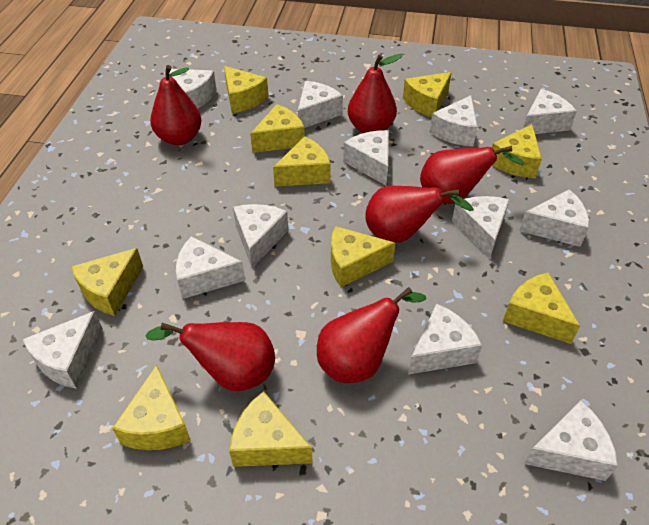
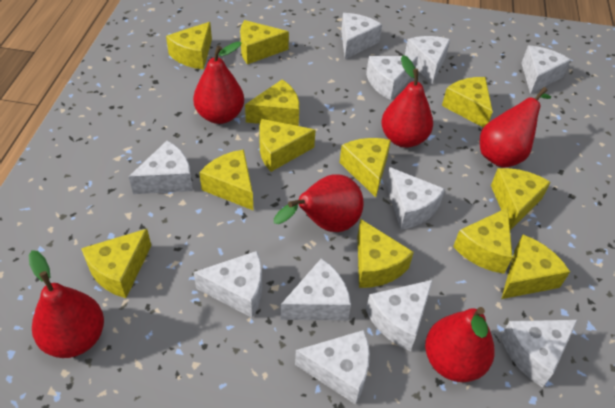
white cheese: [23,311,103,389] [165,69,217,109] [176,236,245,299] [233,204,288,268] [298,81,343,128] [343,130,389,185] [408,304,482,375] [430,95,478,146] [452,196,510,259] [519,189,589,247] [523,89,577,134] [524,401,618,481] = 12 -> [129,140,193,194] [193,251,262,318] [281,258,351,320] [295,330,370,405] [341,13,382,59] [366,56,418,100] [366,280,433,351] [386,167,445,230] [405,36,450,84] [501,320,578,387] [521,46,571,94] = 11
yellow cheese: [71,248,143,316] [112,365,191,450] [224,66,268,113] [229,391,313,467] [250,104,305,153] [273,136,331,186] [331,226,395,287] [403,72,452,117] [492,124,542,178] [503,272,580,344] = 10 -> [81,229,151,298] [166,22,212,69] [199,150,253,210] [240,20,289,64] [245,79,299,126] [259,119,316,172] [339,138,391,197] [358,219,414,288] [442,77,493,128] [453,208,513,274] [491,168,550,230] [501,235,570,299] = 12

